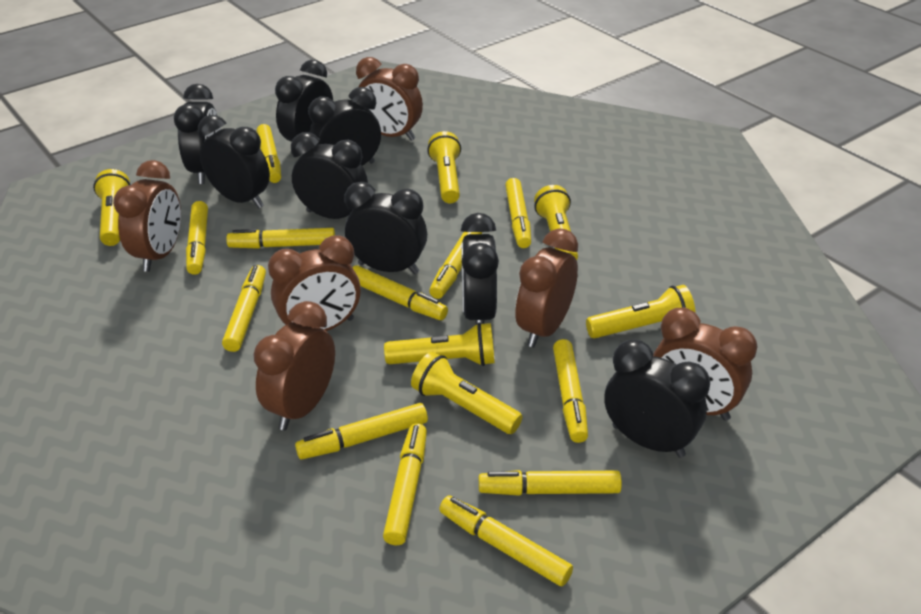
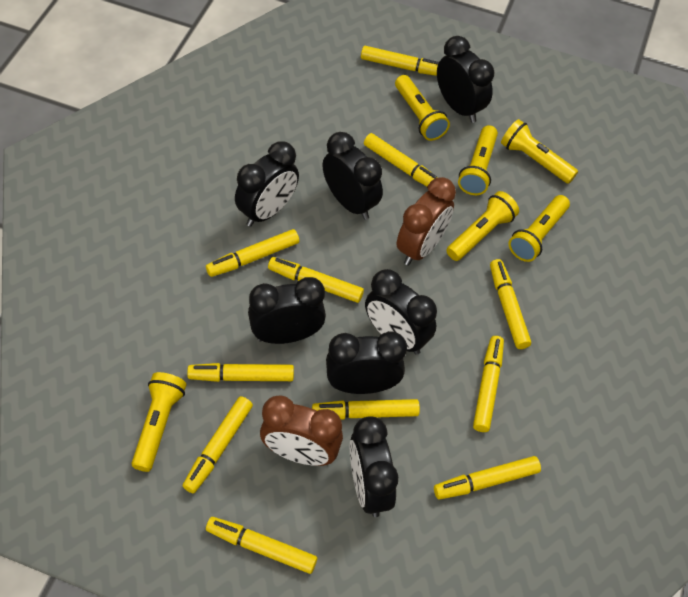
black clock: [174,84,221,184] [198,115,270,208] [275,60,333,142] [291,132,368,219] [308,87,381,166] [344,182,427,274] [461,213,499,324] [604,340,710,458] = 8 -> [235,141,299,227] [248,277,326,344] [322,132,383,220] [326,331,407,394] [350,416,398,517] [365,269,437,355] [437,36,494,123] = 7
brown clock: [113,160,181,272] [253,301,335,430] [268,235,361,331] [356,57,423,141] [515,228,578,347] [653,308,758,421] = 6 -> [260,395,343,466] [396,177,456,266] = 2
yellow marker: [186,201,208,275] [222,265,266,352] [226,228,335,249] [256,124,281,183] [295,403,428,459] [352,266,448,320] [383,423,427,545] [429,232,482,299] [439,495,573,586] [479,470,622,496] [505,178,531,248] [553,339,588,443] = 12 -> [183,396,253,493] [187,363,294,382] [206,229,299,277] [206,517,317,574] [268,257,364,303] [312,399,420,420] [361,46,439,76] [364,133,438,186] [434,456,541,500] [473,336,504,432] [490,259,531,349] = 11

